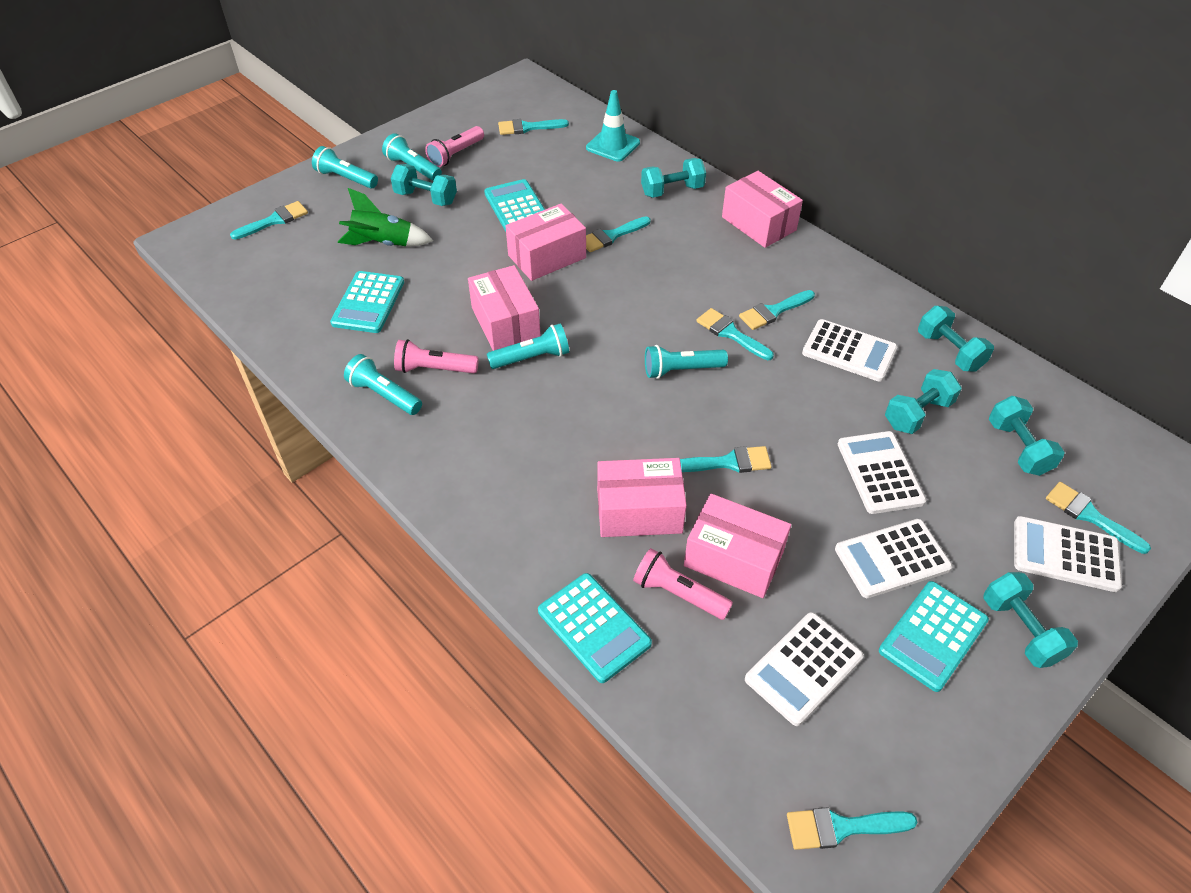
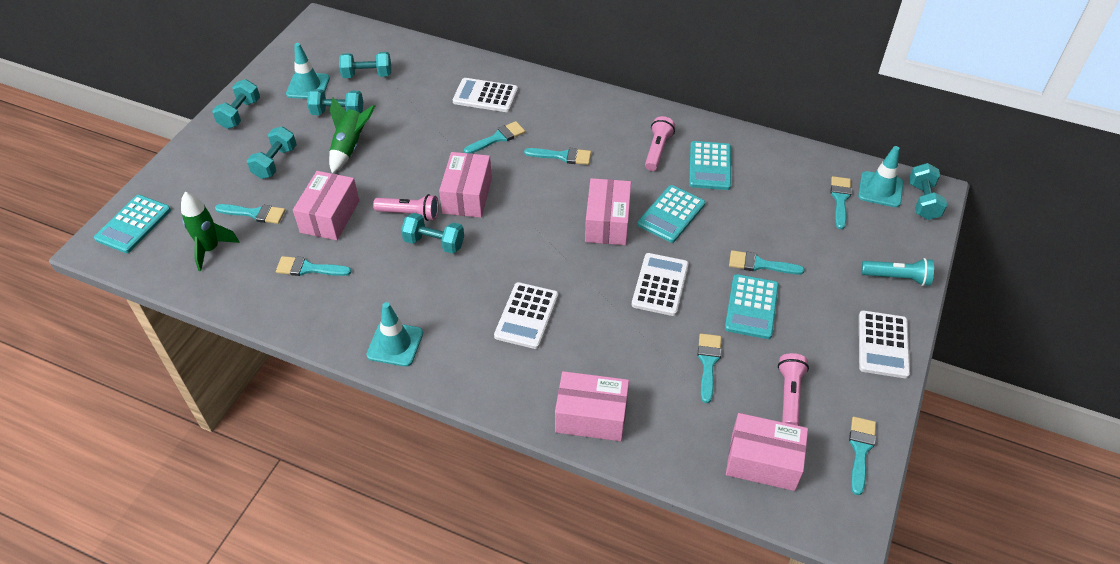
green rocket: [337,188,433,246] = 1 -> [181,192,240,271] [329,97,375,173] = 2
turquoise flashlight: [312,146,378,189] [344,354,422,415] [382,133,442,181] [487,324,569,369] [645,345,728,379] = 5 -> [861,258,934,286] = 1
turquoise traffic cone: [586,90,640,162] = 1 -> [286,43,330,99] [366,302,423,367] [858,146,903,207] = 3
white calculator: [745,612,864,726] [802,319,897,382] [835,519,953,598] [838,431,926,514] [1014,516,1122,592] = 5 -> [453,78,518,112] [494,282,558,349] [632,253,689,316] [859,310,910,378] = 4

